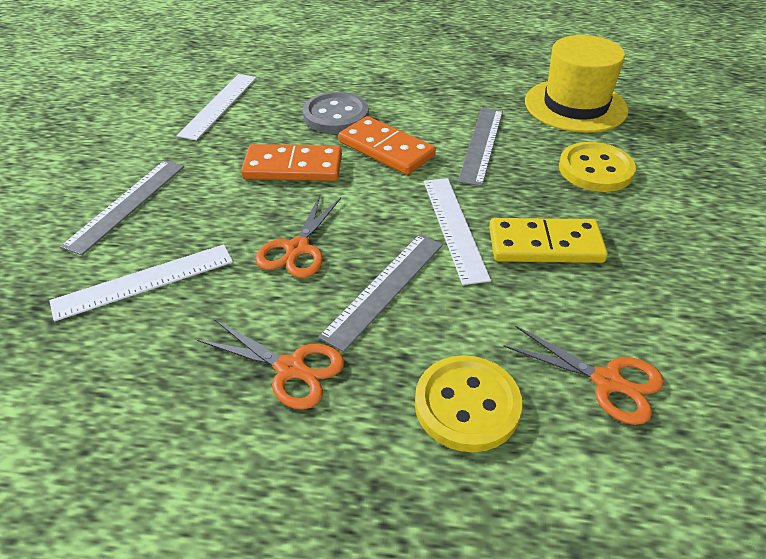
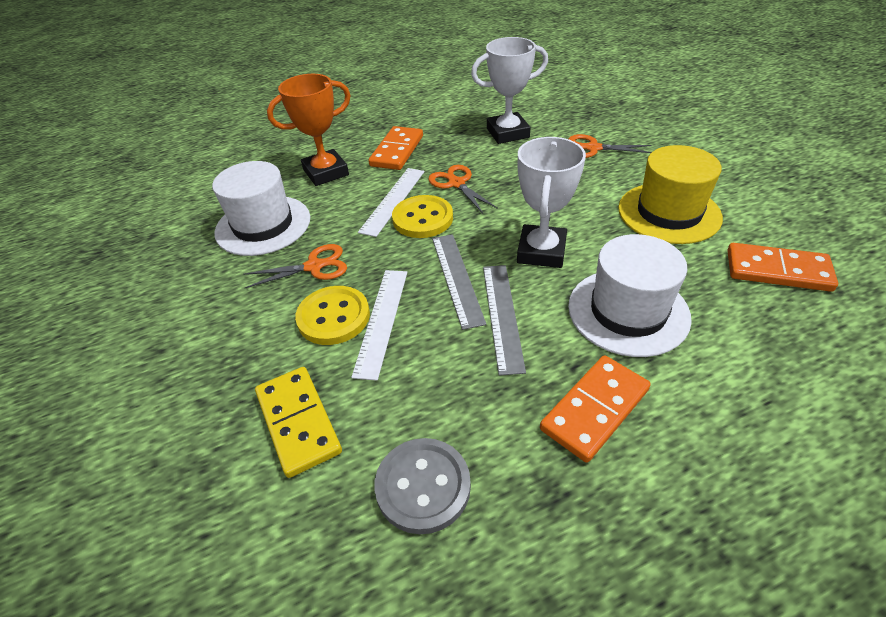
grey ruler: [60,160,184,255] [318,234,443,352] [458,108,503,186] = 3 -> [432,234,487,330] [483,265,526,376] = 2
orange domino: [241,144,342,181] [339,116,436,175] = 2 -> [368,126,423,170] [540,355,651,463] [727,243,838,292] = 3
orange trophy: none = 0 -> [267,74,351,186] = 1
white hat: none = 0 -> [212,161,310,256] [568,234,692,357] = 2
white ruler: [49,244,233,321] [176,74,257,141] [424,178,491,285] = 3 -> [351,270,407,381] [358,168,425,237] = 2
white trophy: none = 0 -> [471,37,548,144] [517,137,586,268] = 2

